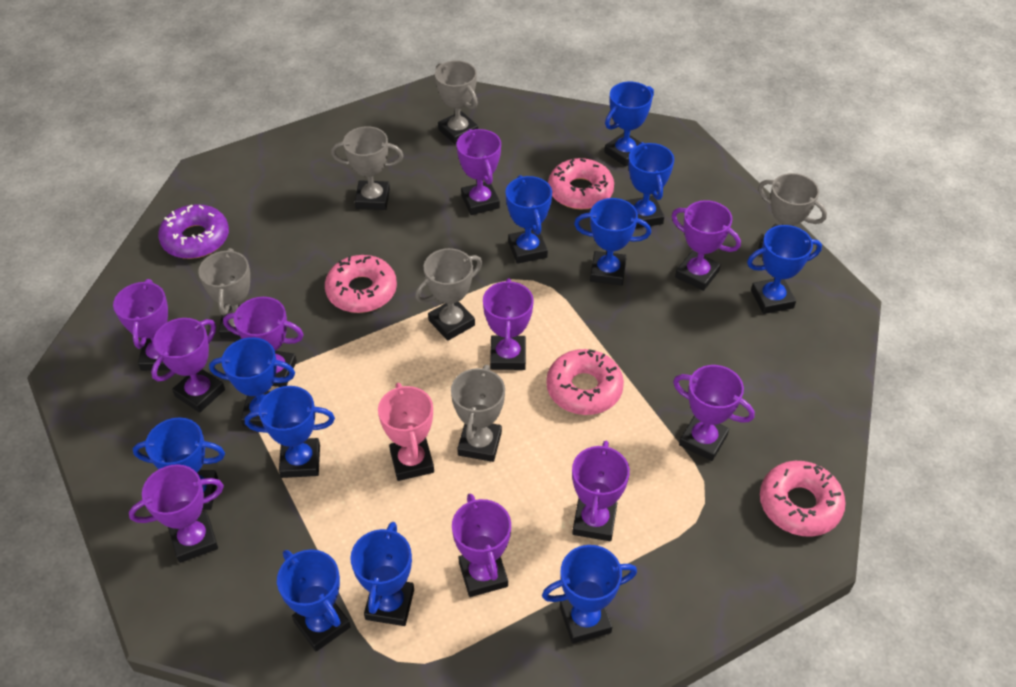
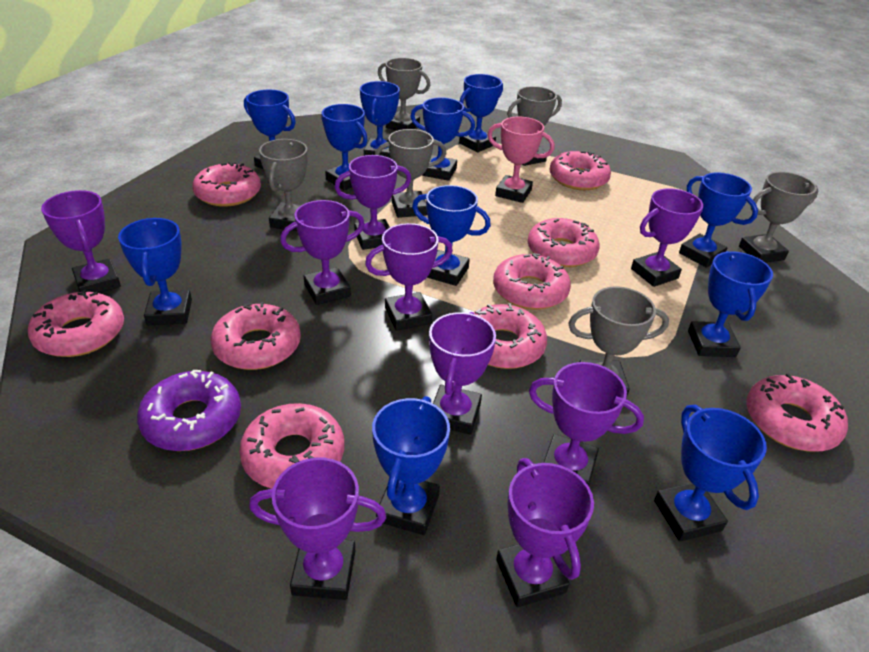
pink donut: [325,255,397,313] [546,349,624,415] [548,158,614,210] [760,461,846,537] = 4 -> [28,290,124,357] [192,162,261,207] [211,302,301,370] [239,403,344,489] [473,303,547,369] [493,253,571,310] [528,218,600,267] [549,151,611,190] [746,373,848,452] = 9
purple trophy: [113,279,170,371] [129,464,224,563] [151,318,225,413] [223,297,304,387] [452,494,511,597] [457,129,501,215] [483,278,534,370] [572,441,630,541] [671,200,741,291] [673,365,755,461] = 10 -> [41,190,121,293] [249,458,386,600] [280,200,365,305] [334,155,411,250] [365,223,453,331] [429,312,496,435] [496,458,594,607] [529,362,644,486] [631,188,704,287] = 9

